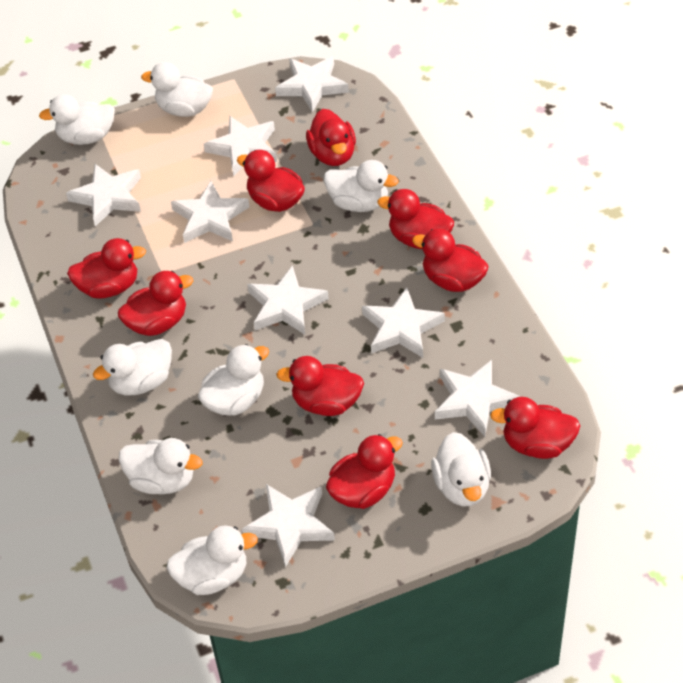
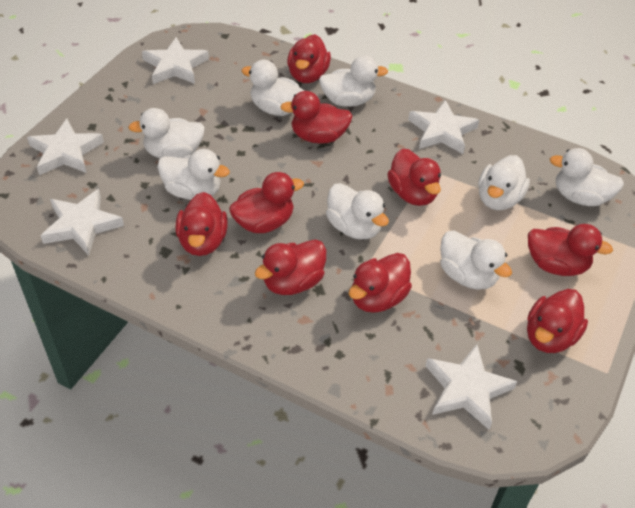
white star: [66,164,141,226] [171,181,250,243] [204,116,277,176] [242,484,335,567] [247,265,329,335] [275,56,349,113] [362,287,445,358] [435,360,521,437] = 8 -> [27,119,104,175] [40,189,124,255] [142,37,209,84] [408,100,479,154] [425,344,517,430] = 5

